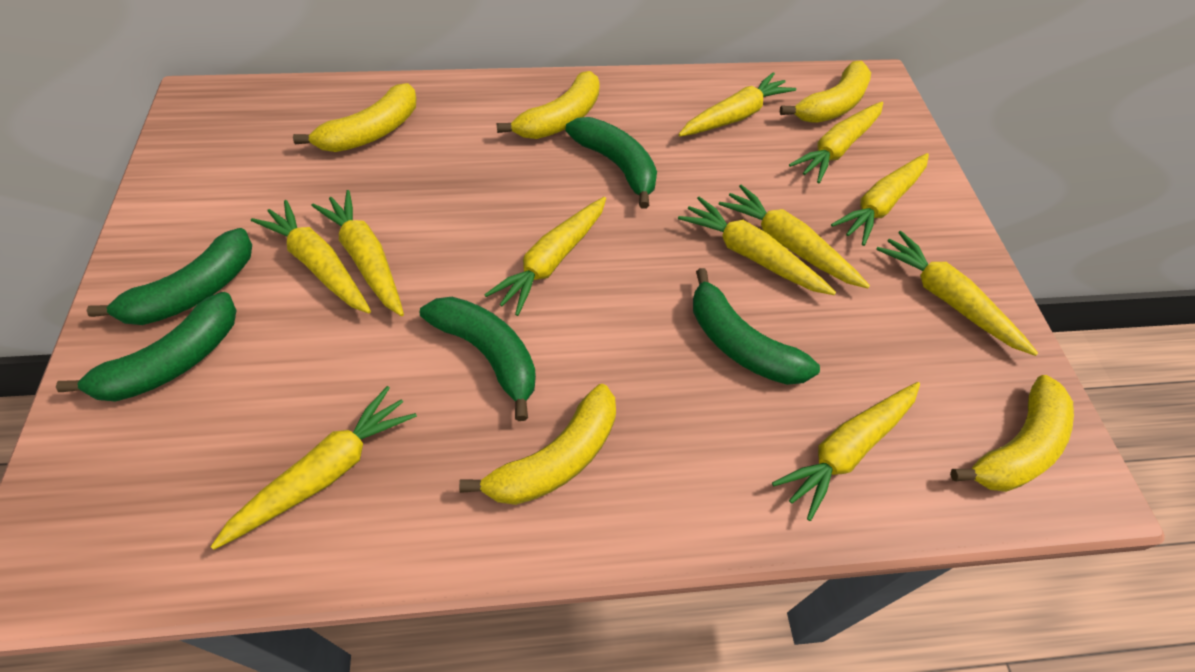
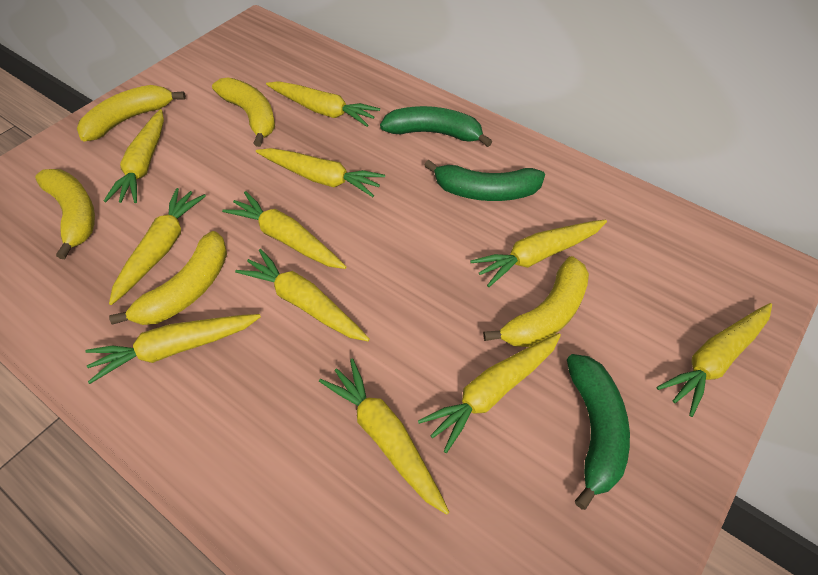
green banana: [56,292,236,402] [86,228,252,325] [420,297,536,421] [565,117,657,209] [693,268,820,385] = 5 -> [380,106,492,147] [424,160,545,201] [567,354,630,510] = 3

